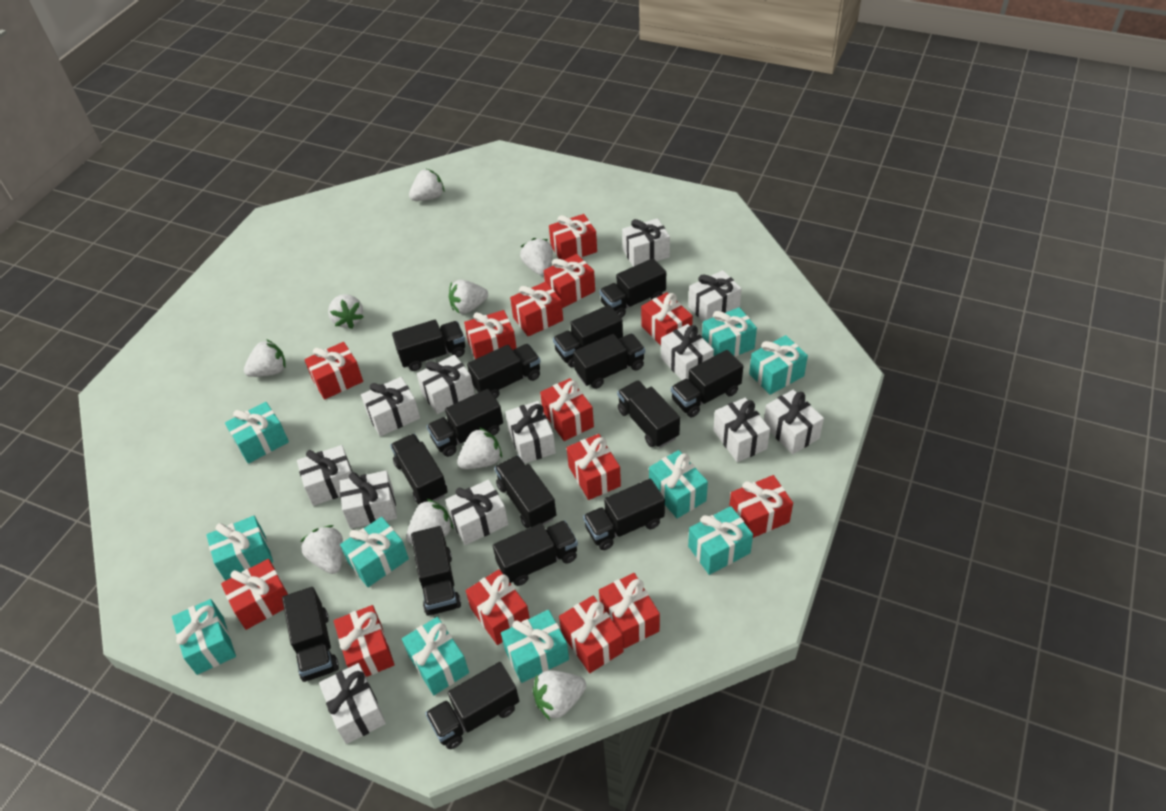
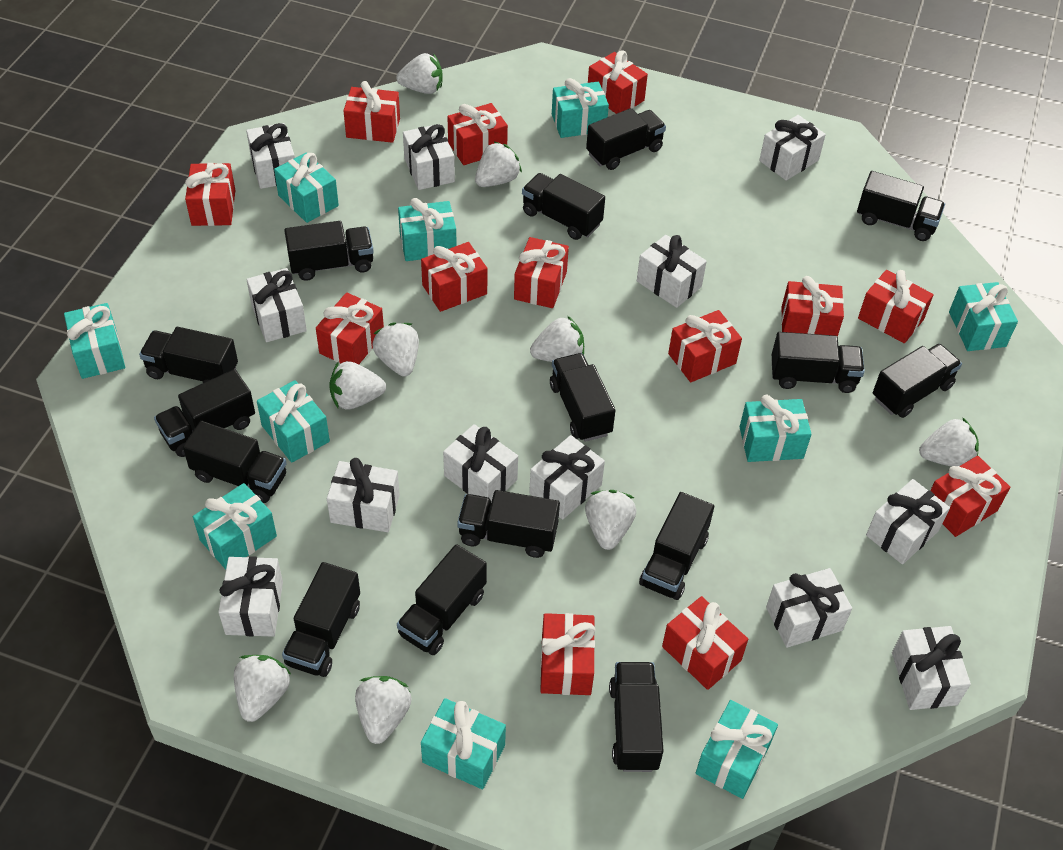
red gift: [221,559,288,630] [304,342,363,400] [334,605,394,677] [464,310,517,359] [466,569,530,645] [510,282,563,336] [540,378,594,441] [544,254,595,308] [549,214,597,260] [559,596,624,673] [567,434,621,500] [599,573,660,649] [641,292,693,345] [729,475,793,538] = 14 -> [185,163,235,226] [316,292,384,364] [344,81,400,143] [421,242,487,312] [447,103,508,165] [514,237,569,308] [540,613,596,695] [588,50,648,114] [662,596,748,690] [668,310,742,382] [781,276,844,337] [858,270,934,343] [930,456,1010,537] = 13

